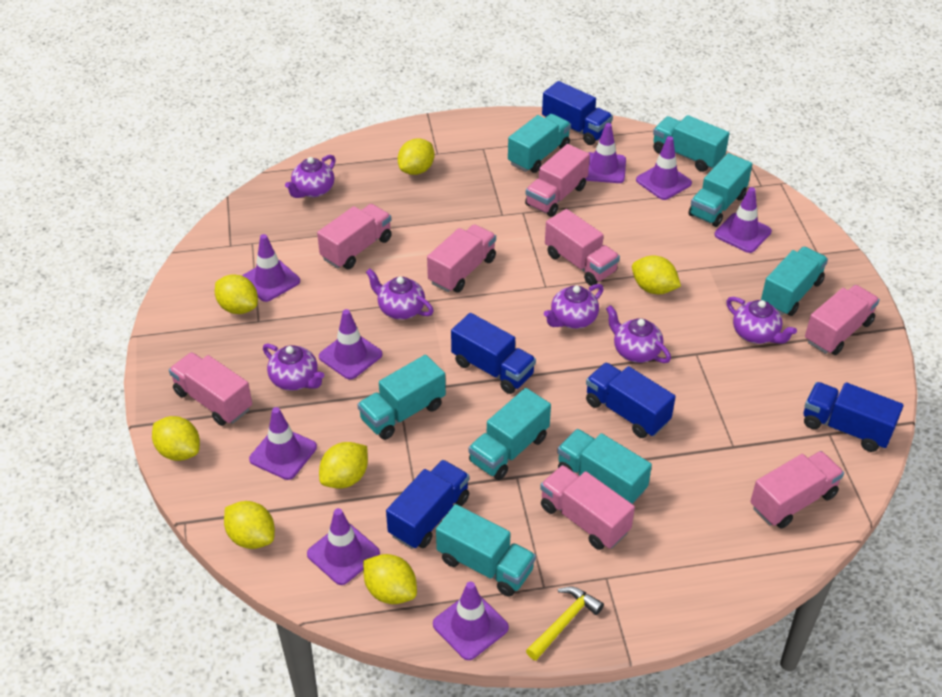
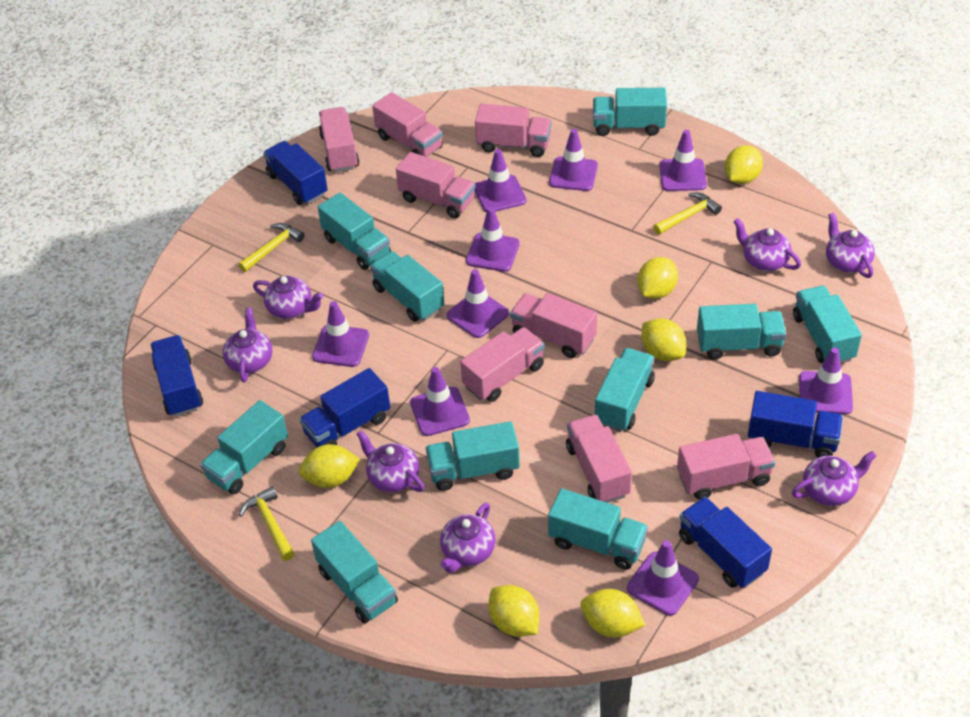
purple teapot: [263,343,325,391] [285,155,336,198] [366,269,434,320] [544,284,604,329] [606,305,671,363] [726,297,797,344] = 6 -> [223,308,272,383] [253,276,324,319] [357,430,424,492] [440,503,496,573] [733,218,801,271] [792,451,876,506] [826,213,875,278] = 7
purple traffic cone: [242,234,300,302] [249,407,317,480] [307,508,380,585] [319,309,382,380] [433,581,509,660] [586,123,626,183] [636,136,692,200] [715,187,772,253] = 8 -> [312,301,369,367] [410,367,470,436] [447,269,509,338] [466,207,520,272] [475,149,526,213] [549,129,598,191] [627,540,699,616] [659,130,707,191] [799,348,853,415] = 9
turquoise truck: [357,355,446,440] [436,504,536,597] [468,388,551,480] [508,114,571,173] [557,429,652,504] [653,115,730,172] [688,153,752,227] [761,247,828,316] = 8 -> [200,400,288,494] [311,521,398,623] [318,193,391,270] [370,251,445,322] [426,421,520,491] [548,488,648,570] [593,88,667,136] [595,348,655,432] [697,304,786,359] [793,286,862,363] = 10
yellow hammer: [526,587,604,661] = 1 -> [238,223,304,272] [239,486,295,561] [653,192,722,235] = 3
yellow lemon: [152,416,200,461] [215,274,258,314] [224,501,275,549] [319,442,368,488] [363,554,417,604] [398,138,434,175] [632,255,681,294] = 7 -> [298,444,360,488] [488,585,540,637] [580,589,645,637] [637,257,678,299] [642,318,686,361] [725,145,763,184] = 6

